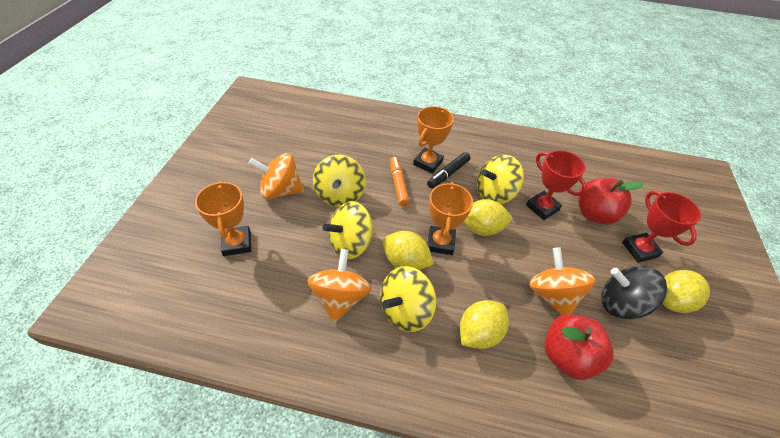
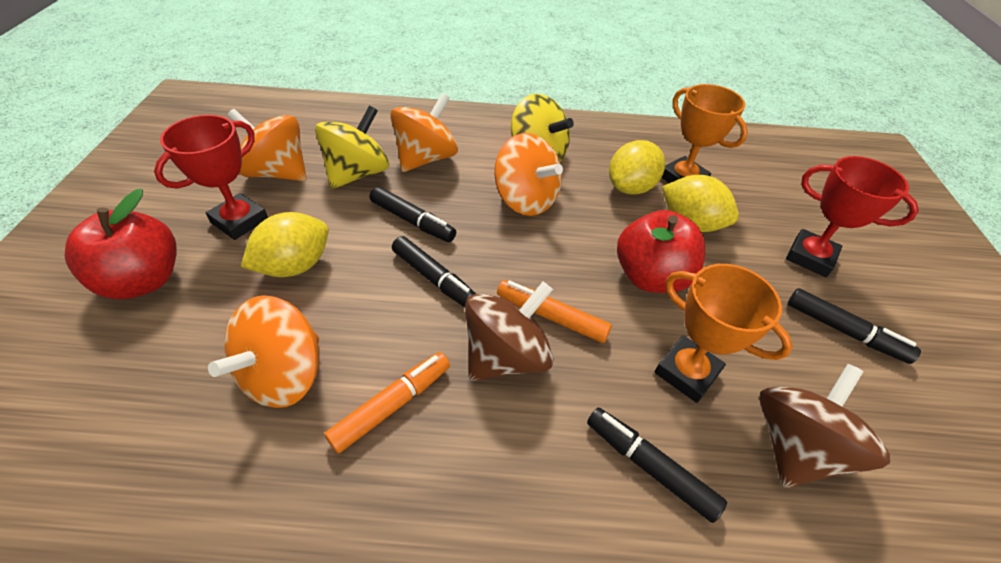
black marker: [427,152,471,188] = 1 -> [370,187,456,242] [392,236,476,307] [587,408,727,523] [788,288,921,364] = 4
black spinning top: [601,266,667,319] = 1 -> none = 0
brown spinning top: none = 0 -> [465,282,554,381] [759,364,890,488] = 2
orange marker: [390,157,410,206] = 1 -> [324,352,450,453] [497,280,612,343] = 2
orange spinning top: [249,153,304,200] [307,249,371,323] [529,247,596,315] = 3 -> [208,295,319,408] [227,109,307,181] [390,93,458,172] [494,133,563,216] = 4
orange trophy: [195,180,251,256] [413,106,454,174] [427,182,473,255] = 3 -> [655,264,793,403] [662,84,748,183] = 2
yellow lemon: [383,231,434,270] [460,300,509,349] [463,199,513,236] [663,270,710,313] = 4 -> [241,212,329,277] [609,140,665,195] [662,175,739,232] = 3
yellow spinning top: [313,155,366,207] [322,201,374,259] [380,266,436,332] [477,155,524,204] = 4 -> [315,105,389,189] [511,94,574,162] = 2

